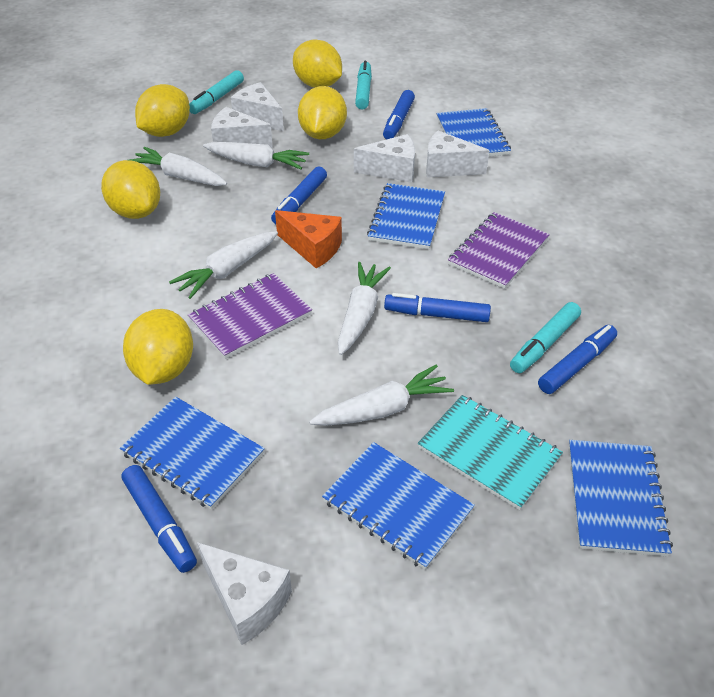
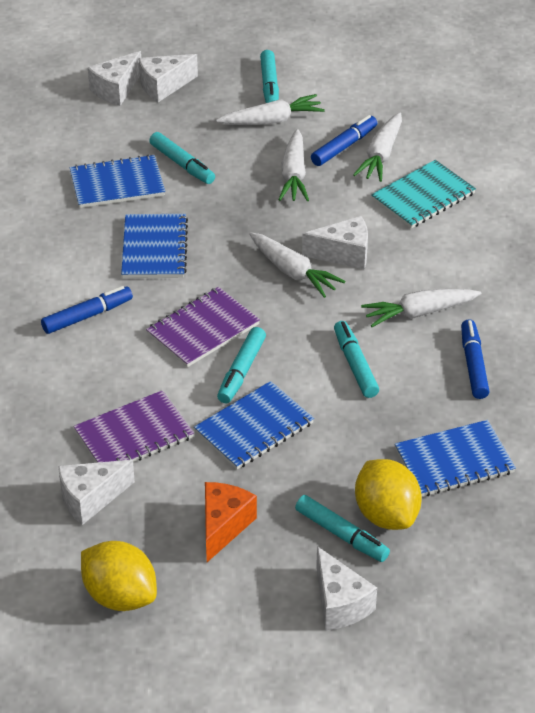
blue marker: [122,465,197,573] [271,166,327,224] [383,90,415,139] [384,293,491,322] [538,325,617,394] = 5 -> [41,286,133,334] [311,115,377,166] [461,319,489,399] = 3
blue notebook: [120,397,265,509] [322,442,475,570] [367,183,445,250] [437,108,511,157] [569,440,673,557] = 5 -> [70,154,165,208] [121,214,188,278] [194,381,314,470] [395,420,516,497] = 4
turquoise marker: [189,70,244,114] [355,61,372,109] [510,302,581,373] = 3 -> [149,132,215,184] [217,327,266,403] [260,50,279,103] [295,495,390,562] [334,321,379,398] = 5
yellow lemon: [101,160,160,219] [123,309,193,385] [135,84,190,137] [293,39,342,88] [298,86,347,139] = 5 -> [81,541,157,611] [355,459,422,530] = 2

